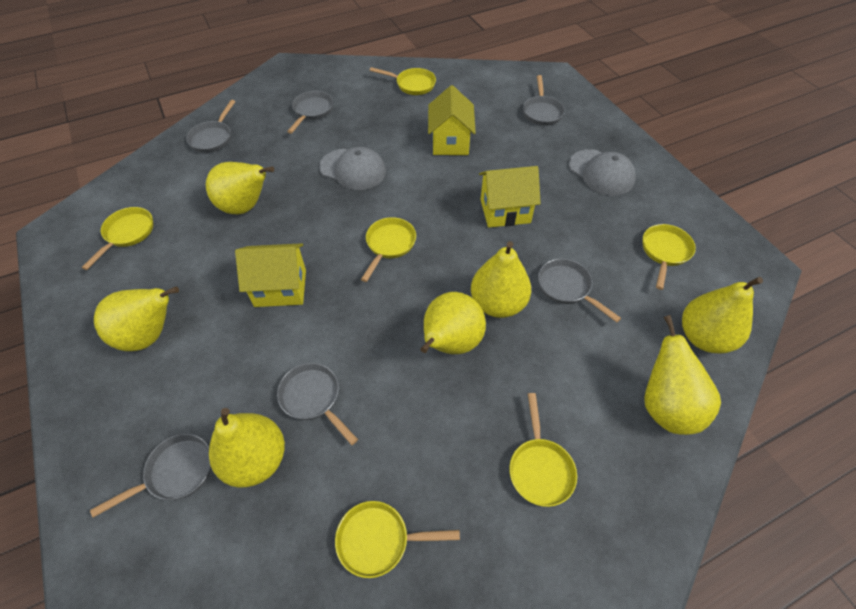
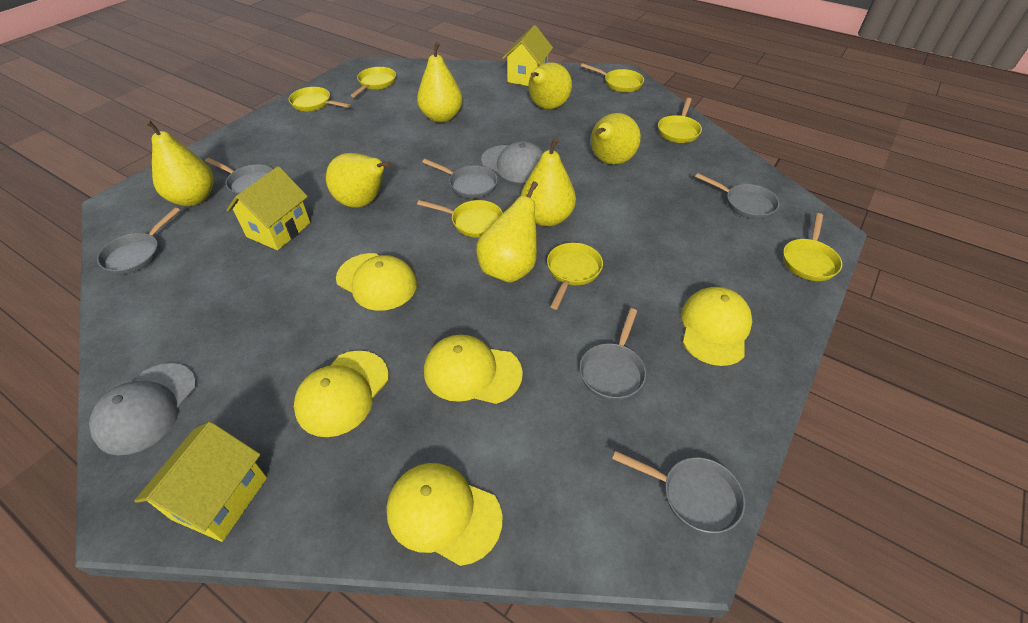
yellow cap: none = 0 -> [294,351,389,437] [336,253,417,311] [386,463,503,566] [424,335,523,404] [681,287,752,366] = 5
yellow pan: [81,207,153,270] [335,501,460,578] [361,217,416,282] [370,67,436,95] [509,393,577,507] [643,224,696,290] = 6 -> [289,87,350,112] [351,67,396,97] [417,200,503,238] [547,243,603,310] [581,63,644,93] [658,98,702,143] [783,213,842,281] = 7

